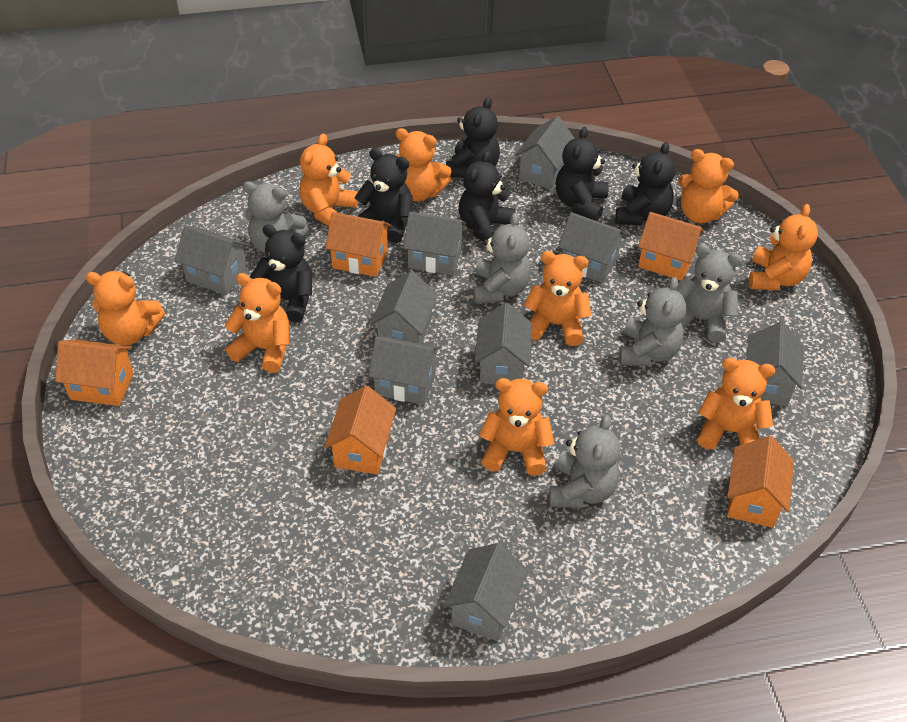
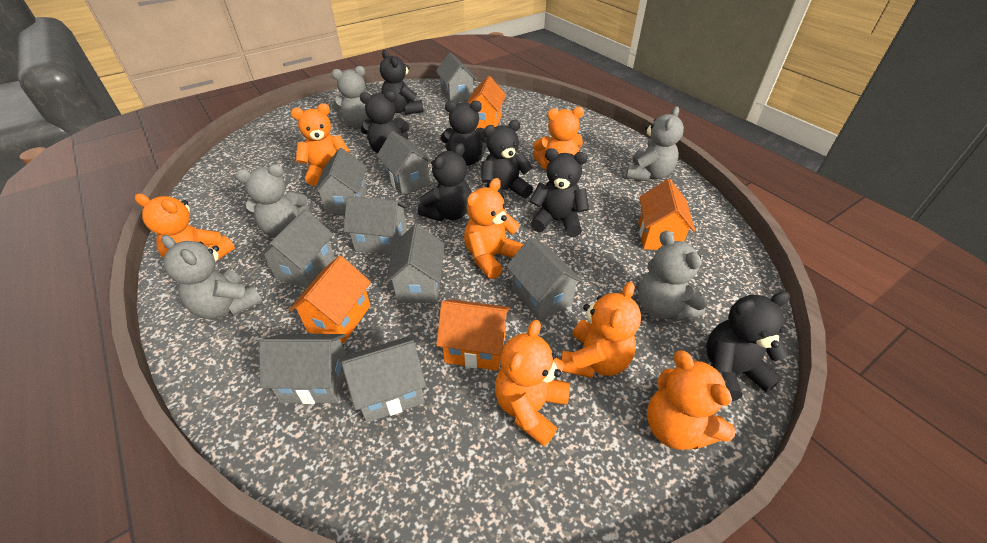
black teddy bear: [250,225,312,323] [354,148,413,243] [446,97,500,178] [459,151,516,241] [556,127,608,221] [615,142,676,226] = 6 -> [360,91,410,153] [380,50,423,115] [418,143,471,221] [441,101,487,166] [481,120,533,199] [530,148,589,237] [706,291,790,402] = 7
orange house: [55,339,134,406] [325,212,391,277] [325,386,396,475] [638,212,704,281] [727,436,794,528] = 5 -> [289,255,371,343] [436,299,511,371] [467,76,506,129] [639,179,695,250] = 4
orange teddy bear: [86,271,165,345] [225,273,289,373] [299,134,358,226] [396,128,451,202] [479,378,554,476] [523,251,591,346] [678,149,739,223] [697,358,775,450] [749,204,818,290] = 9 -> [135,193,235,260] [291,103,350,186] [464,178,523,279] [495,320,570,446] [533,107,584,170] [561,282,641,378] [647,350,736,450] = 7

